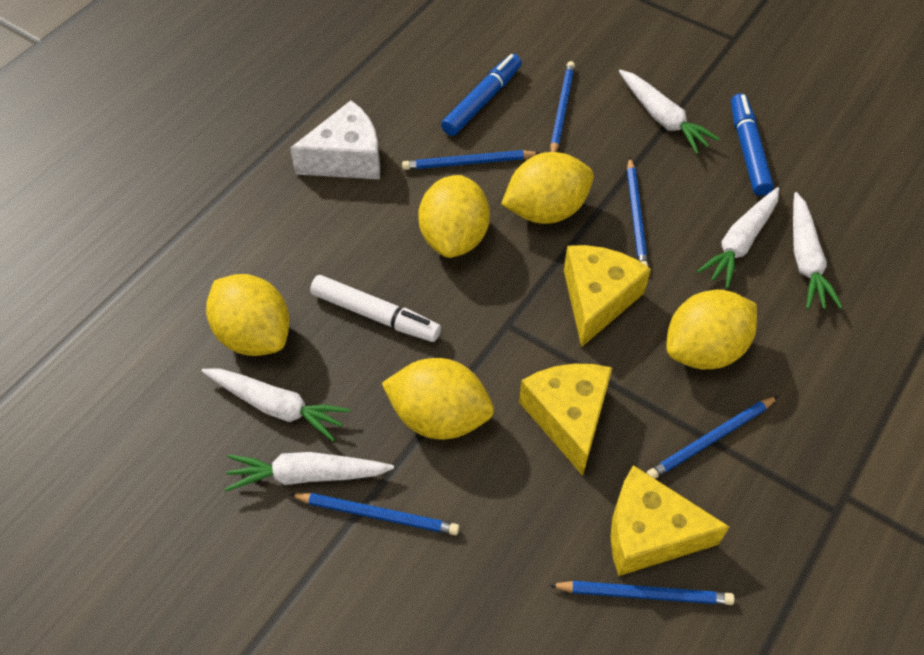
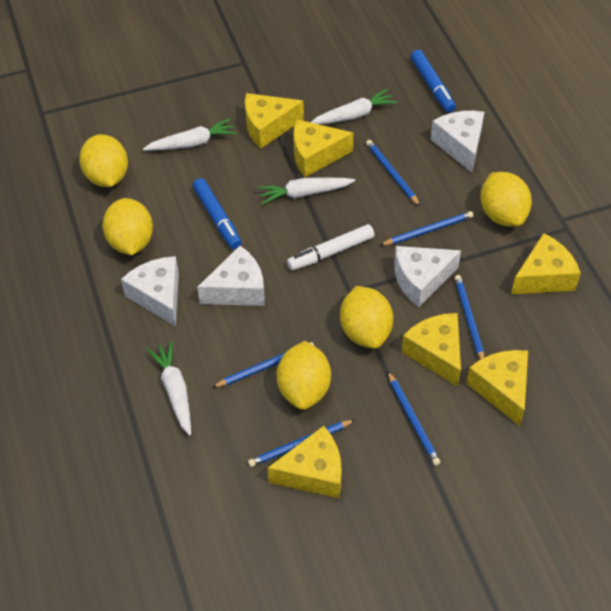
white carrot: [201,368,351,442] [225,452,394,492] [619,70,720,154] [697,187,779,288] [793,192,843,309] = 5 -> [143,118,237,151] [147,342,191,436] [258,177,355,205] [311,89,397,125] = 4
white cheese: [290,100,380,179] = 1 -> [121,256,179,327] [197,246,265,306] [394,246,461,307] [430,111,484,173] = 4
yellow cheese: [519,364,612,476] [564,245,651,347] [611,465,729,576] = 3 -> [245,93,304,149] [267,426,342,498] [293,119,354,177] [401,313,461,387] [466,350,528,426] [511,233,581,294] = 6

